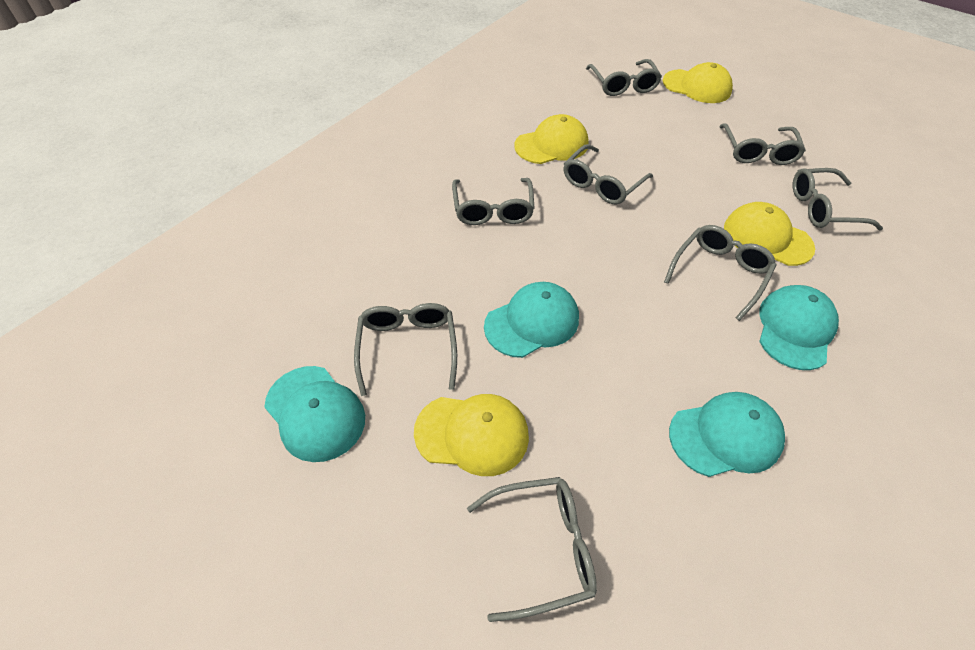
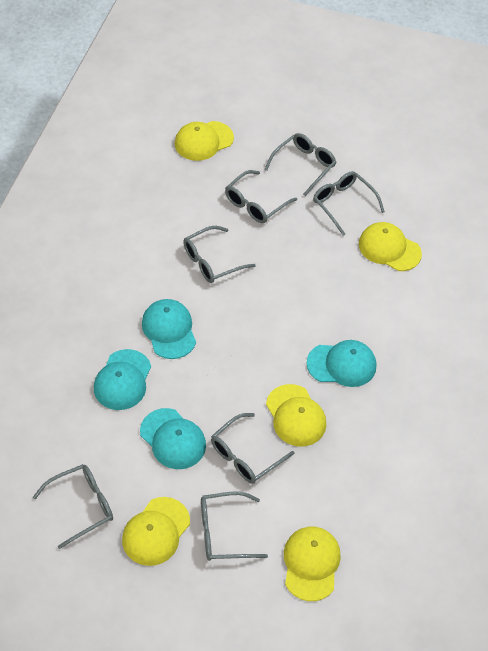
grey glasses: [354,303,457,396] [452,178,535,225] [467,477,597,622] [564,144,653,204] [586,59,662,96] [664,225,777,321] [719,123,806,165] [793,168,883,231] = 8 -> [33,464,113,549] [183,226,256,283] [201,491,268,561] [211,413,294,484] [225,170,297,223] [264,133,336,196] [313,171,385,236] = 7
yellow cap: [414,394,529,476] [514,114,589,164] [663,62,733,103] [724,202,815,266] = 4 -> [122,497,190,566] [175,121,234,161] [266,384,326,446] [284,527,341,601] [359,222,422,271] = 5

